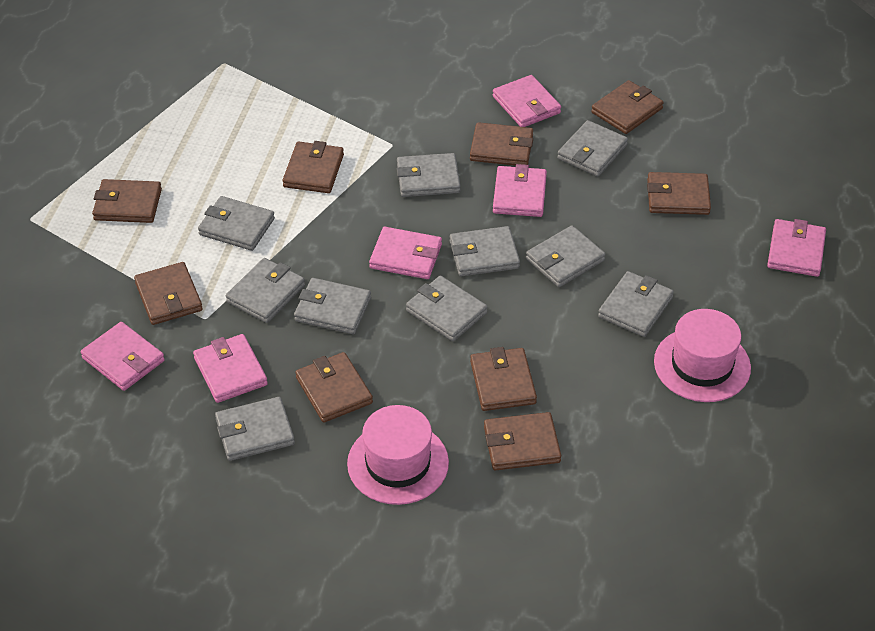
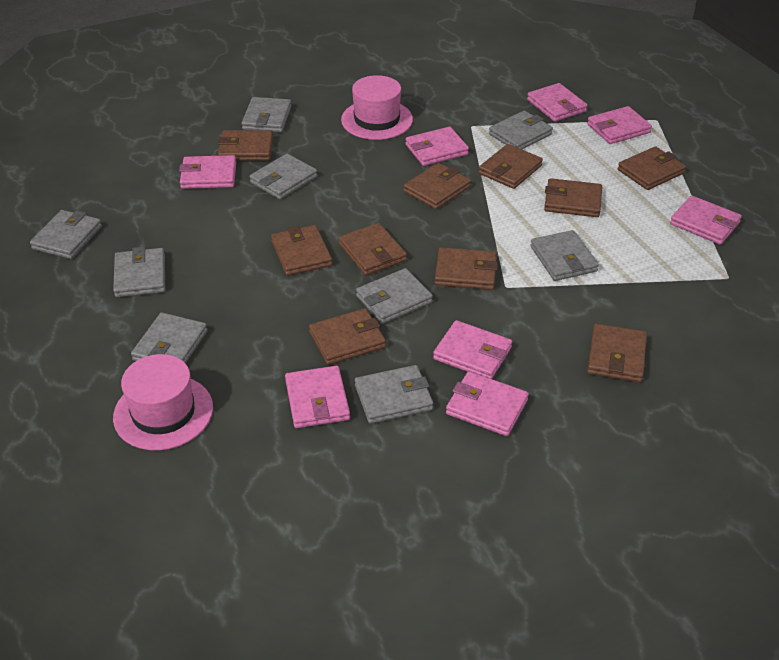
brown wallet: [92,179,162,223] [134,262,203,325] [282,141,344,193] [295,352,373,423] [470,122,533,166] [470,347,537,411] [484,412,561,471] [591,80,664,134] [647,172,711,215] = 9 -> [218,130,273,161] [271,225,332,276] [309,308,386,365] [339,223,407,275] [404,163,471,209] [435,247,498,290] [479,144,543,189] [544,178,602,217] [587,324,647,382] [618,146,686,190] = 10
grey wallet: [198,196,275,251] [215,397,295,461] [226,258,305,323] [294,278,371,334] [396,153,460,197] [406,276,487,341] [450,226,520,276] [526,225,605,287] [557,120,628,177] [598,271,674,337] = 10 -> [30,210,102,259] [113,247,165,297] [131,312,208,364] [242,97,291,132] [250,154,317,199] [355,365,433,424] [356,268,433,324] [489,111,553,149] [530,230,599,281] = 9
pink wallet: [81,322,165,391] [193,334,268,403] [369,227,442,279] [493,75,561,127] [493,164,547,217] [767,219,826,277] = 6 -> [179,155,236,189] [285,366,350,428] [406,127,469,166] [433,320,512,379] [446,371,529,436] [527,83,588,122] [587,106,652,144] [670,196,742,245] = 8

